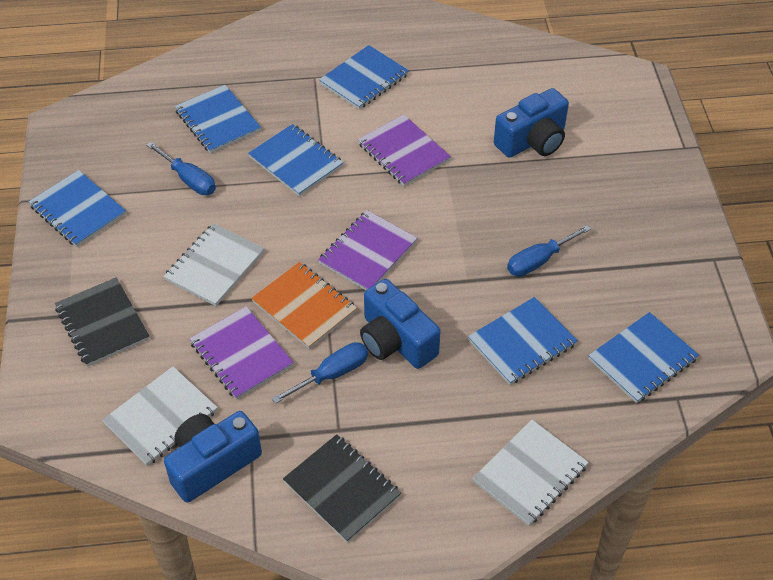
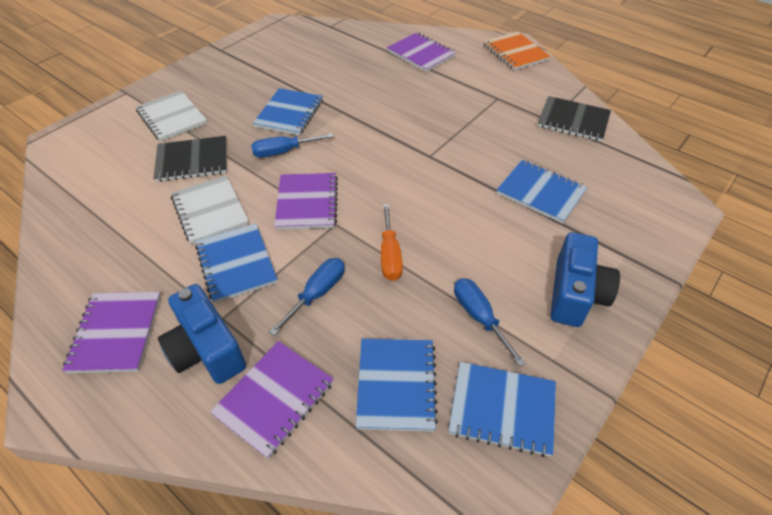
blue camera: [164,411,262,503] [360,279,441,369] [494,88,569,158] = 3 -> [158,284,246,384] [550,232,620,327] = 2
blue notebook: [28,170,126,247] [175,85,261,153] [248,124,343,196] [319,45,409,110] [468,297,578,385] [588,312,699,403] = 6 -> [195,223,278,303] [253,88,323,136] [356,339,438,431] [449,362,556,457] [496,160,587,224] = 5
orange screwdriver: none = 0 -> [381,204,403,281] = 1
purple notebook: [189,306,294,400] [318,210,418,290] [358,114,451,186] = 3 -> [62,292,161,373] [210,341,334,459] [274,173,338,230] [387,32,456,72] = 4
white notebook: [102,367,218,466] [164,223,265,306] [473,420,589,526] = 3 -> [136,90,207,142] [171,175,249,244] = 2

